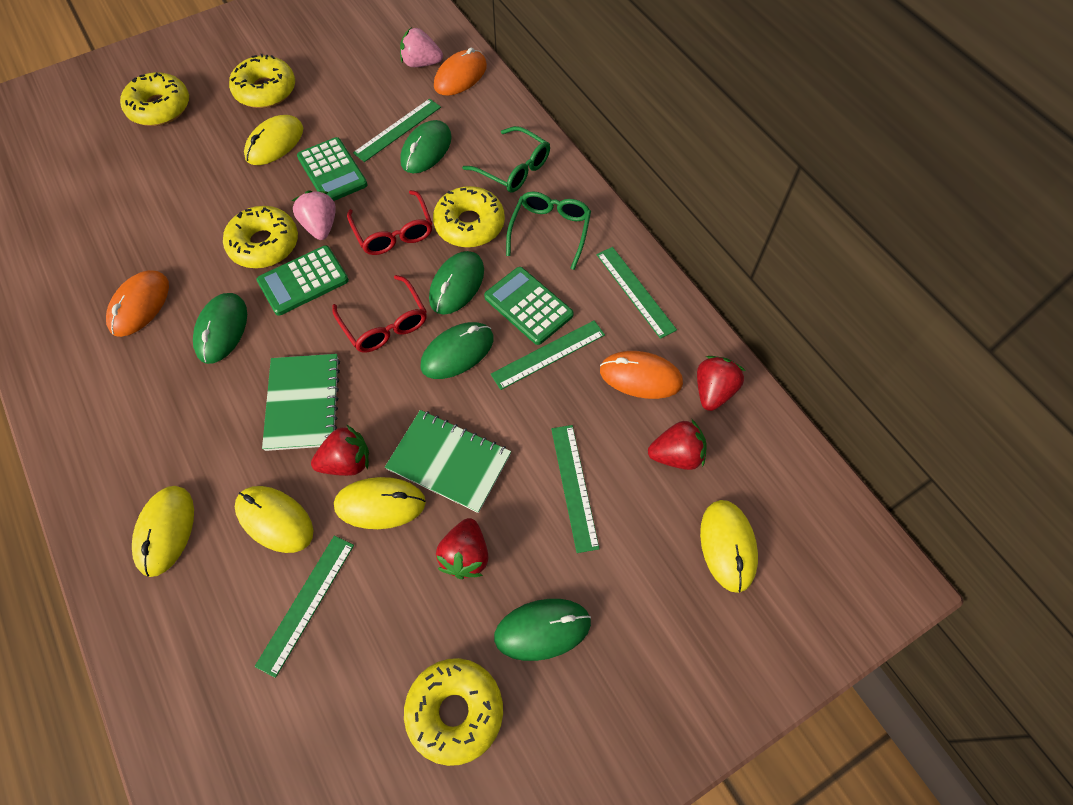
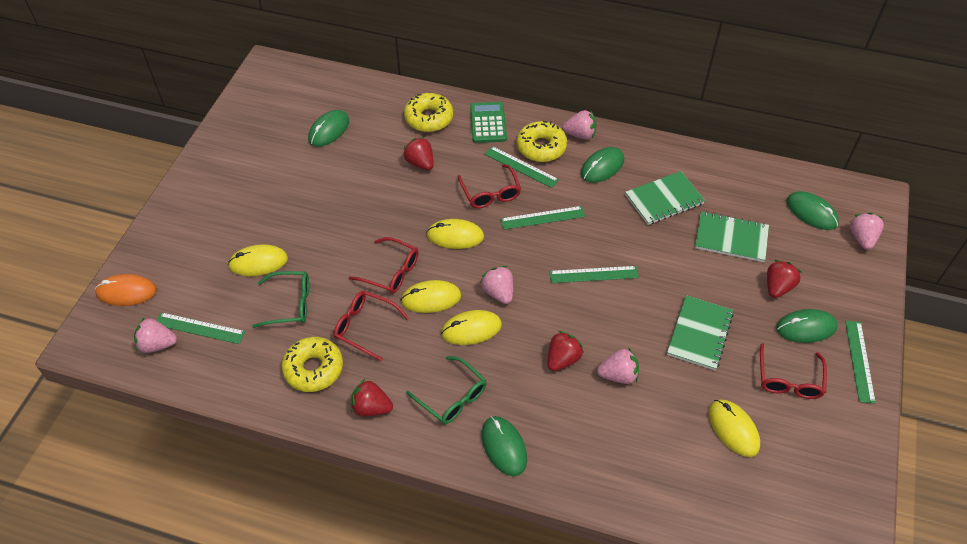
green calculator: [256,245,349,316] [297,137,368,201] [484,267,574,345] = 3 -> [470,102,507,143] = 1
green notebook: [262,354,340,451] [385,410,511,513] = 2 -> [625,171,705,225] [667,295,734,370] [695,211,769,262] = 3
orange mouse: [106,270,169,337] [434,47,487,96] [600,351,683,399] = 3 -> [95,274,157,306] = 1
pink strawberry: [292,190,336,240] [400,27,443,67] = 2 -> [134,318,177,353] [480,266,513,304] [562,110,597,139] [597,347,639,384] [849,213,884,250] = 5
red glasses: [332,275,427,352] [347,190,433,255] = 2 -> [334,291,409,361] [349,237,419,294] [458,164,521,208] [760,343,827,399] = 4
yellow donut: [120,72,189,126] [223,206,298,268] [229,54,295,108] [404,658,503,766] [433,186,505,248] = 5 -> [281,337,343,392] [404,93,453,132] [517,121,567,162] = 3

